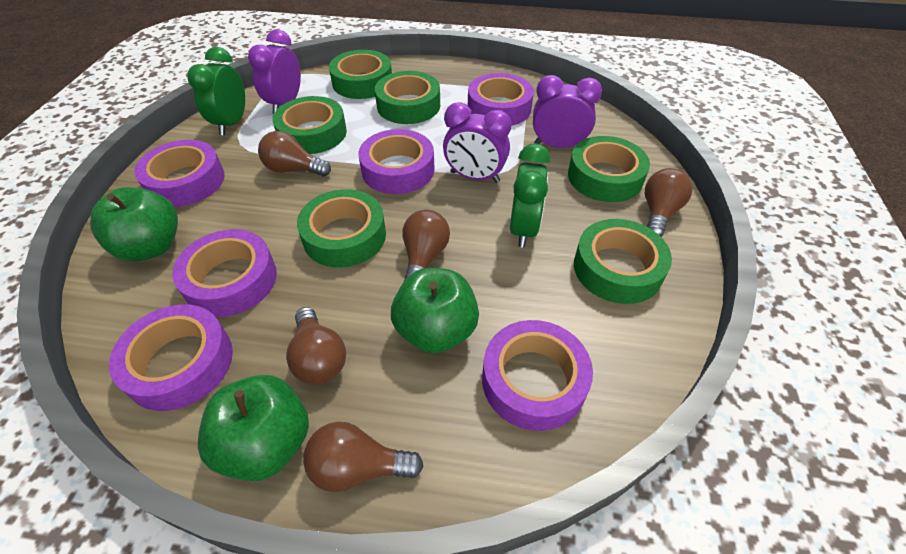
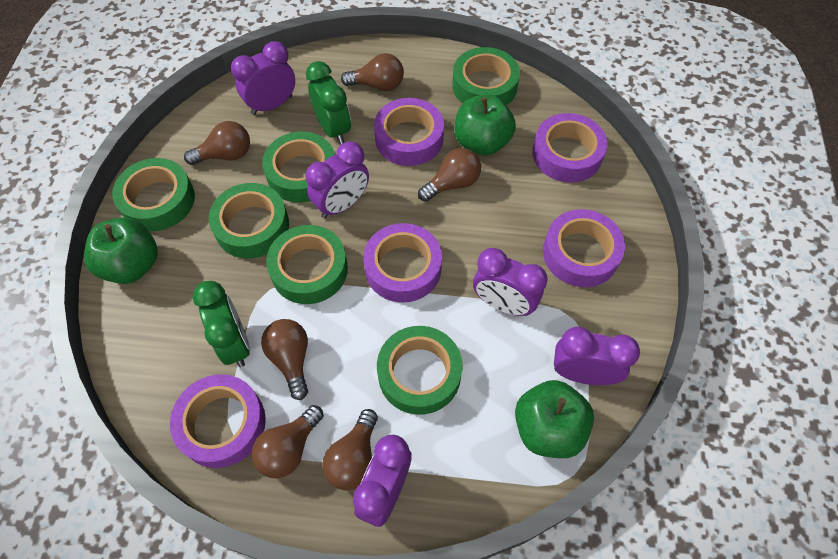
brown light bulb: [258,131,331,176] [286,307,346,385] [303,422,423,492] [402,209,450,281] [645,168,693,237] = 5 -> [184,121,250,165] [252,405,324,478] [261,319,308,400] [322,409,378,491] [341,53,404,91] [418,148,481,202] = 6
purple clock: [248,29,301,114] [443,103,512,183] [533,75,602,148] = 3 -> [231,41,295,115] [305,142,369,218] [353,435,412,527] [473,248,548,316] [554,327,640,385] = 5
purple tape: [109,304,233,411] [134,140,225,207] [172,229,277,317] [358,129,435,194] [468,73,534,126] [482,320,593,431] = 6 -> [170,374,266,468] [363,223,442,303] [374,98,444,166] [533,113,607,183] [543,209,625,287] = 5

